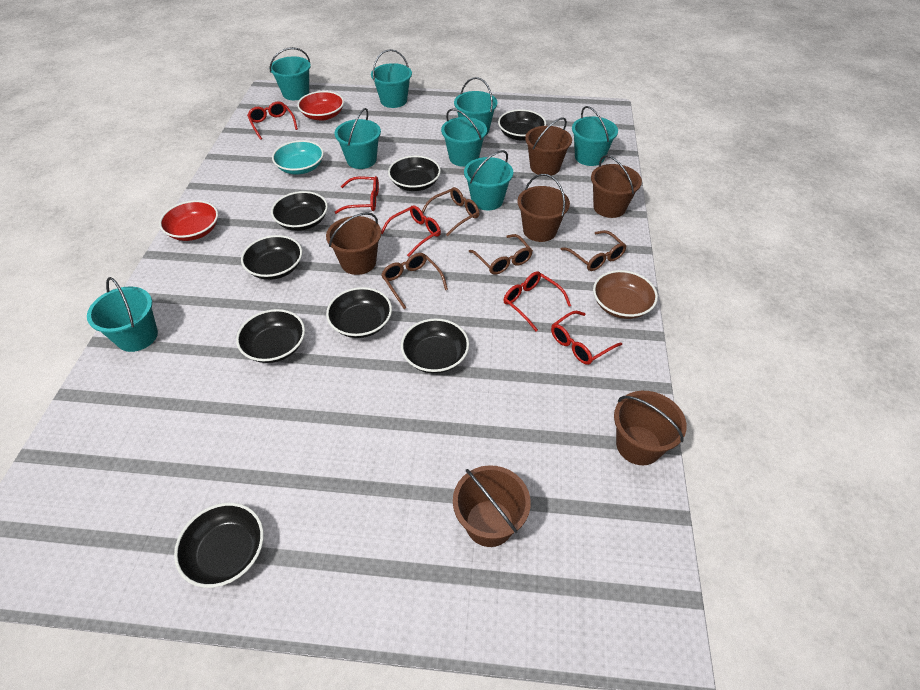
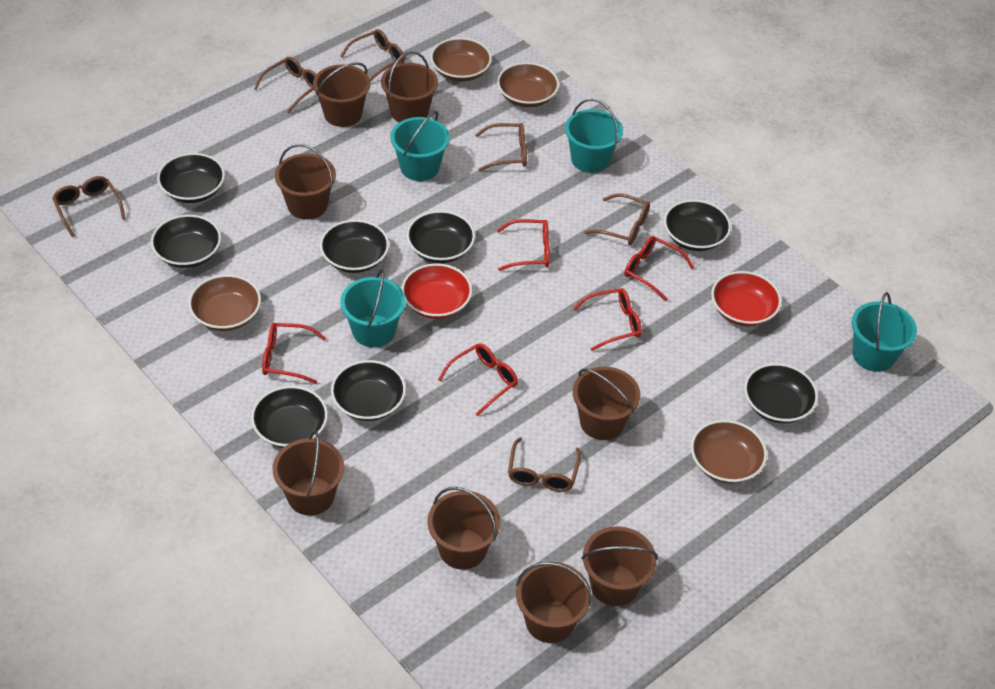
brown bowl: [593,270,658,319] = 1 -> [188,275,261,331] [430,38,492,82] [497,62,559,107] [691,420,767,484] = 4
brown bucket: [326,212,381,275] [453,465,531,547] [517,174,570,242] [525,117,572,176] [591,155,642,218] [614,391,687,465] = 6 -> [273,431,344,516] [275,144,336,219] [313,62,370,127] [381,51,438,122] [428,487,501,570] [516,562,592,643] [573,367,641,440] [581,526,658,606] = 8
brown glasses: [381,253,448,309] [422,187,479,236] [469,234,533,275] [560,230,626,271] = 4 -> [52,176,125,237] [254,57,317,113] [340,29,405,82] [475,123,527,171] [508,437,581,492] [584,193,650,245] = 6
turquoise bowl: [272,140,324,174] = 1 -> none = 0
turquoise bucket: [87,277,158,352] [270,47,311,100] [335,108,381,169] [371,49,412,108] [441,108,487,167] [454,77,498,136] [464,150,513,210] [572,106,618,166] = 8 -> [340,269,406,348] [390,111,450,181] [565,98,623,173] [852,292,917,372] = 4

